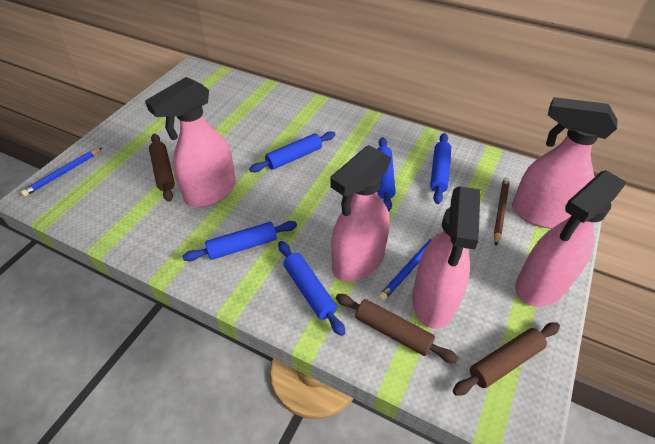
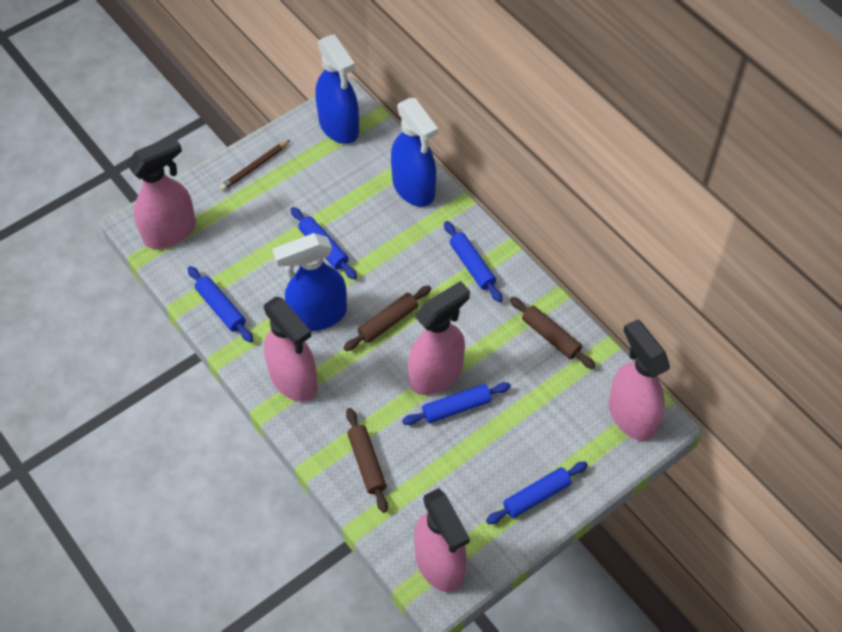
blue pencil: [21,147,103,197] [378,234,438,301] = 2 -> none = 0
blue spray bottle: none = 0 -> [273,233,347,332] [315,34,359,144] [391,98,438,207] = 3

